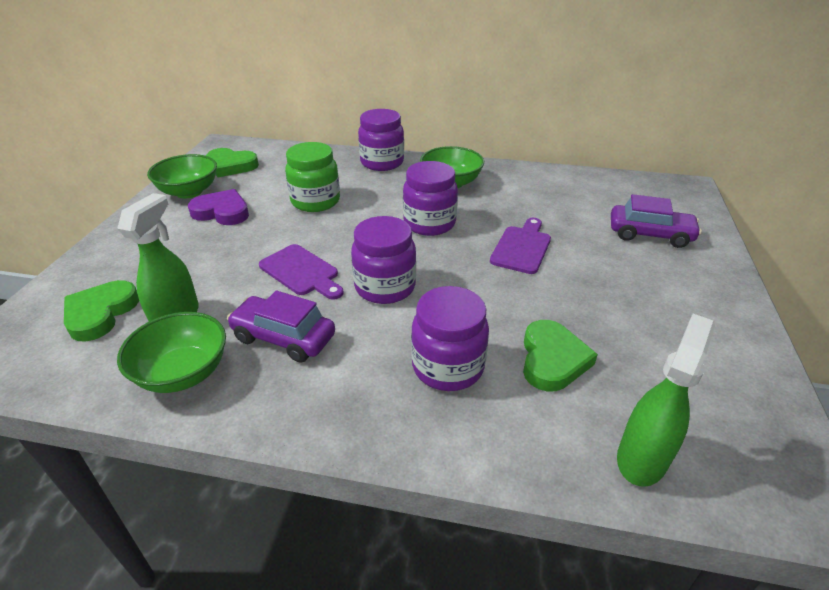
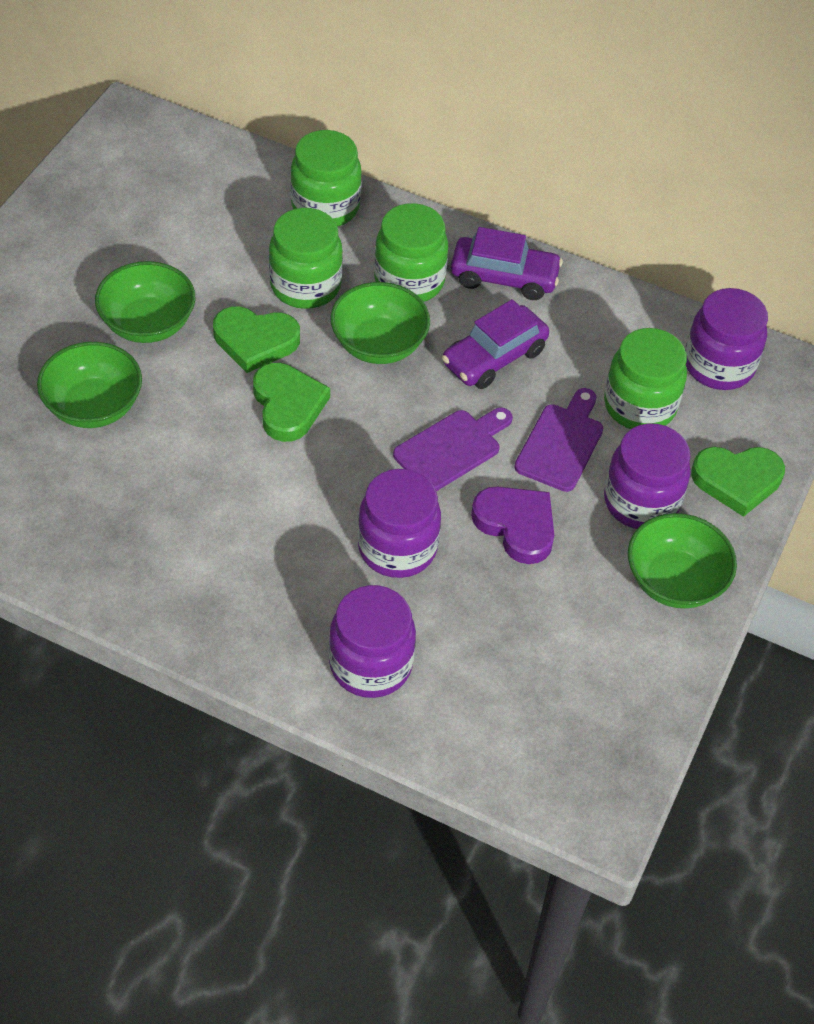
green bowl: [117,312,226,393] [147,154,217,198] [420,146,484,188] = 3 -> [37,342,142,428] [95,261,195,343] [330,282,430,364] [628,513,737,608] = 4
green jar: [285,142,340,212] = 1 -> [269,208,343,309] [290,130,362,227] [374,203,448,302] [604,328,687,429] = 4
green spray bottle: [117,193,199,321] [617,314,715,487] = 2 -> none = 0

